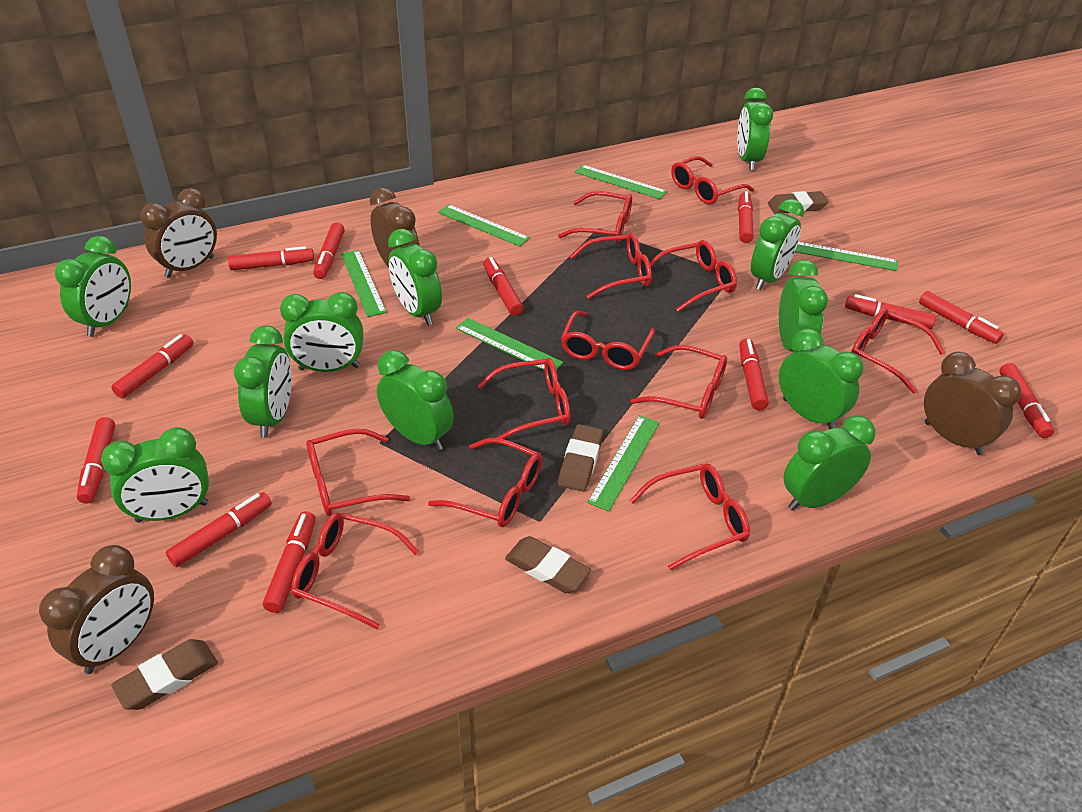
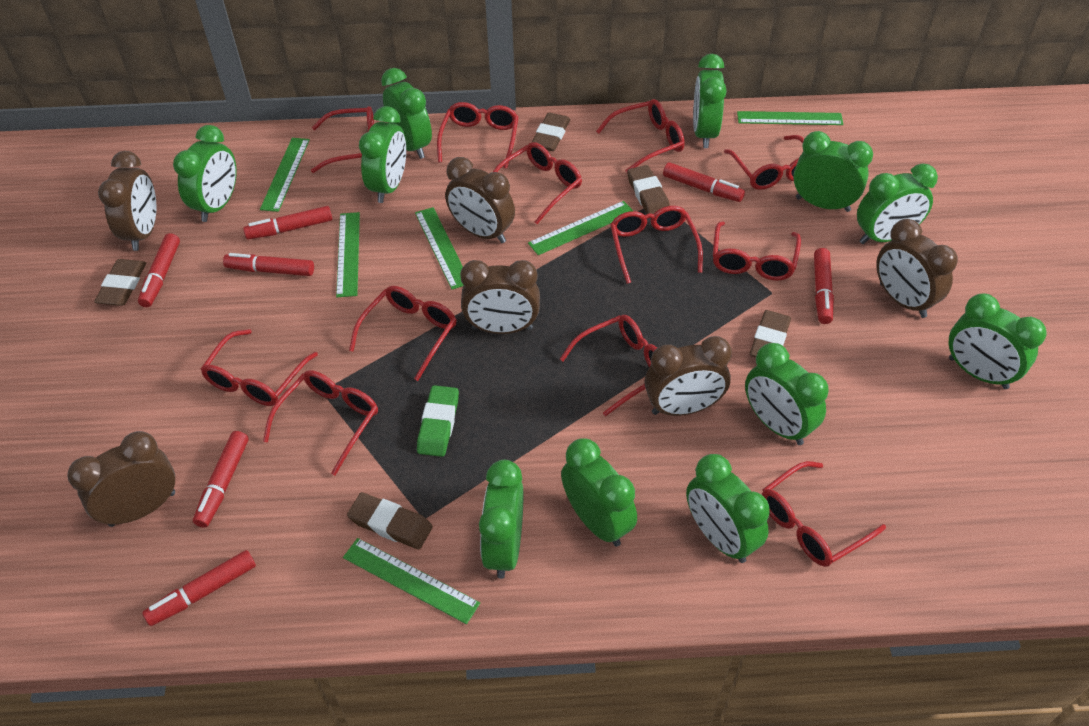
brown clock: [39,545,154,674] [140,188,217,278] [370,188,420,268] [924,352,1021,455] = 4 -> [67,431,175,527] [98,151,157,251] [445,157,515,243] [460,260,540,334] [645,336,732,416] [876,219,958,318] = 6
brown eraser: [111,639,218,710] [505,536,591,593] [558,424,603,491] [768,191,829,214] = 4 -> [94,259,146,306] [347,492,433,549] [531,113,570,151] [627,165,670,214] [750,310,791,357] = 5
green eraser: none = 0 -> [417,385,459,457] = 1
red marker: [77,417,115,503] [111,334,194,398] [166,492,272,567] [228,246,314,270] [263,511,316,613] [313,223,345,279] [483,257,524,316] [738,191,754,243] [739,338,769,410] [845,294,936,329] [919,291,1004,344] [999,363,1054,438] = 12 -> [138,233,180,307] [142,550,256,626] [193,431,248,528] [223,253,314,276] [243,206,332,239] [663,162,745,202] [814,248,834,324] = 7

